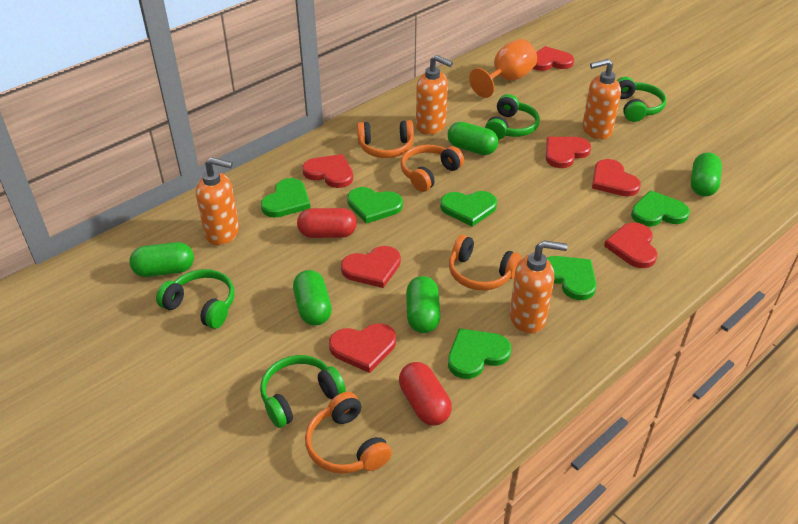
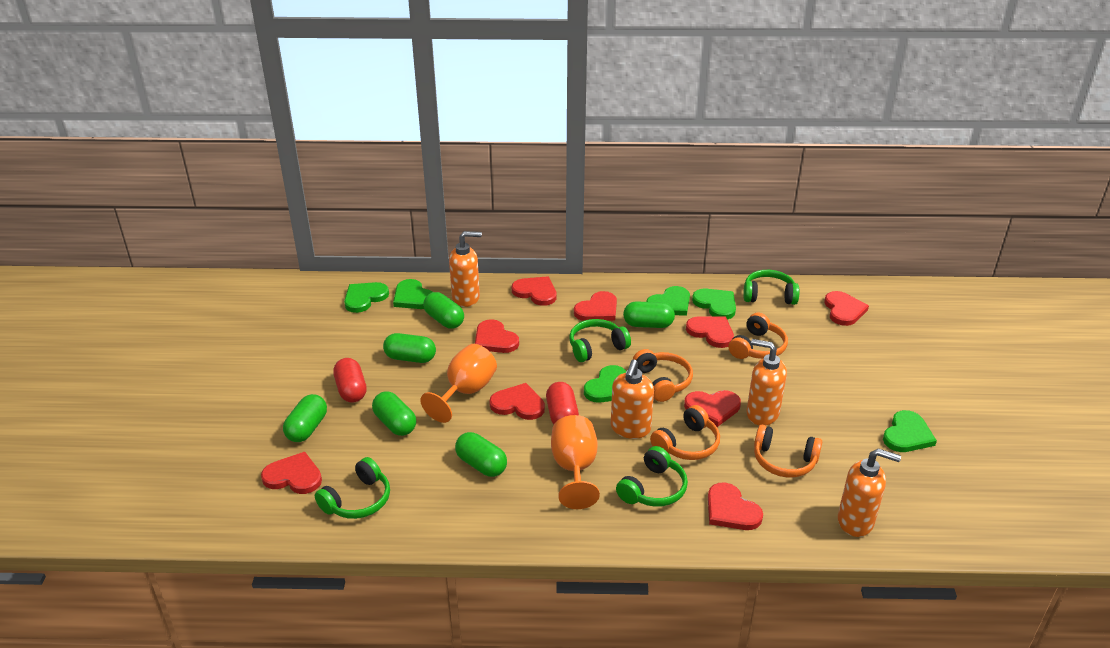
green capsule: [129,242,194,277] [293,270,332,326] [406,276,440,333] [448,122,498,155] [691,152,722,197] = 5 -> [283,394,327,442] [372,391,416,436] [383,333,436,363] [423,292,464,328] [455,432,507,477] [623,301,675,328] = 6
orange goblet: [469,39,537,98] = 1 -> [420,344,497,423] [551,415,600,509] = 2
red heart: [302,154,353,188] [329,323,396,373] [341,246,401,288] [533,46,574,71] [546,137,591,168] [592,159,641,196] [604,222,657,268] = 7 -> [261,452,322,494] [475,319,519,353] [489,383,545,420] [512,276,557,306] [574,291,617,321] [684,390,741,427] [686,316,734,348] [708,482,763,530] [825,291,869,326] = 9

